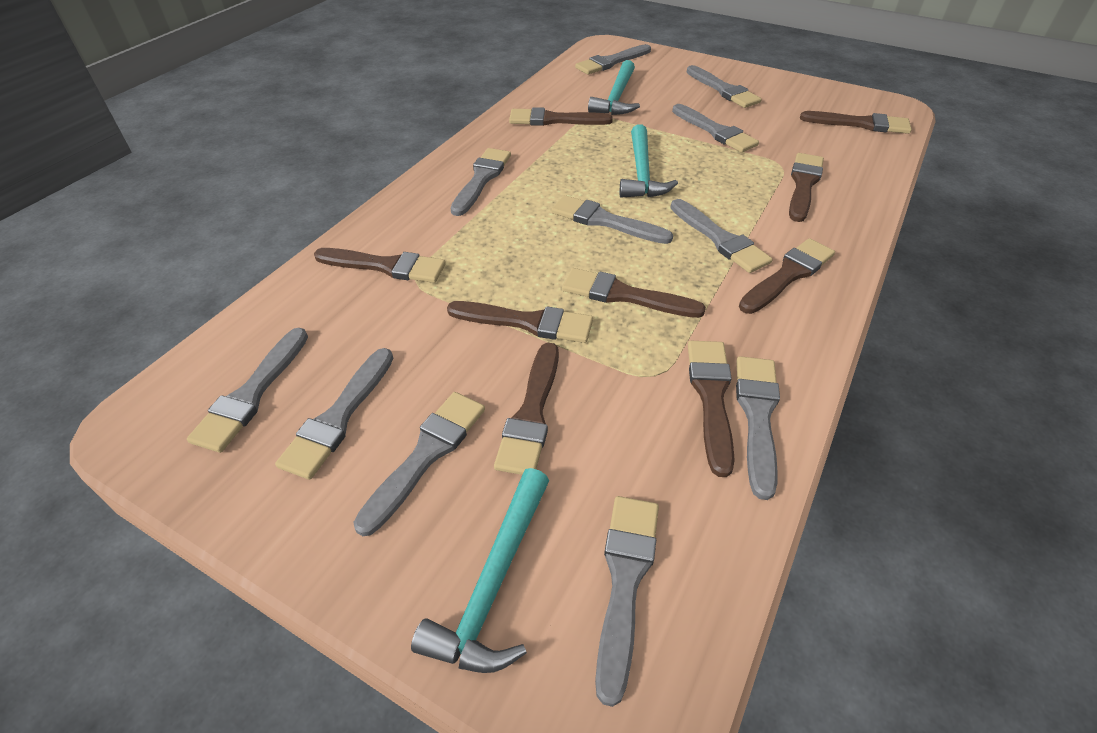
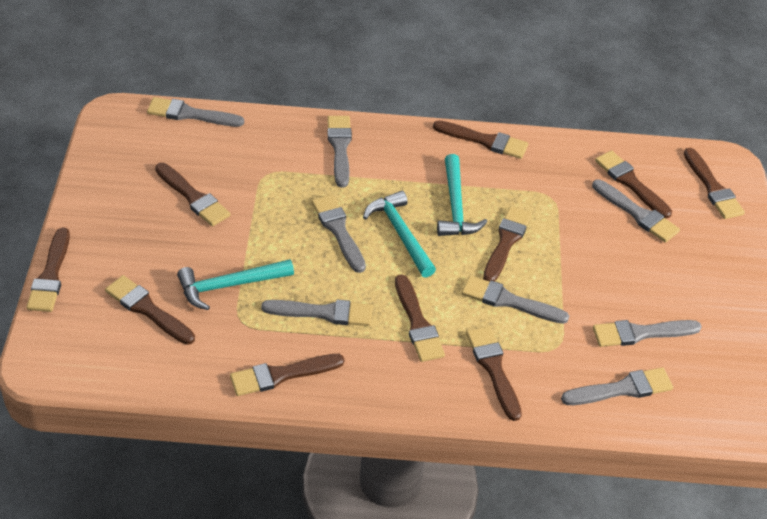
brown brush: [314,248,446,283] [447,301,593,343] [494,343,559,475] [509,107,613,126] [562,268,706,318] [688,341,735,477] [739,238,835,314] [789,153,824,222] [800,111,912,134] = 9 -> [26,228,70,312] [105,275,195,345] [155,163,230,226] [230,354,344,396] [395,274,445,362] [433,120,528,159] [466,326,522,421] [483,206,532,282] [595,150,672,218] [684,148,745,219] = 10
grey brush: [187,328,308,453] [275,348,393,480] [353,392,485,536] [450,148,511,216] [551,195,673,244] [575,44,651,75] [595,496,659,707] [670,199,772,273] [672,104,759,153] [687,65,762,108] [736,356,780,500] = 11 -> [147,97,244,127] [261,300,373,326] [311,194,366,273] [327,116,352,188] [462,275,569,324] [561,368,673,405] [592,179,680,243] [593,320,702,347] = 8

